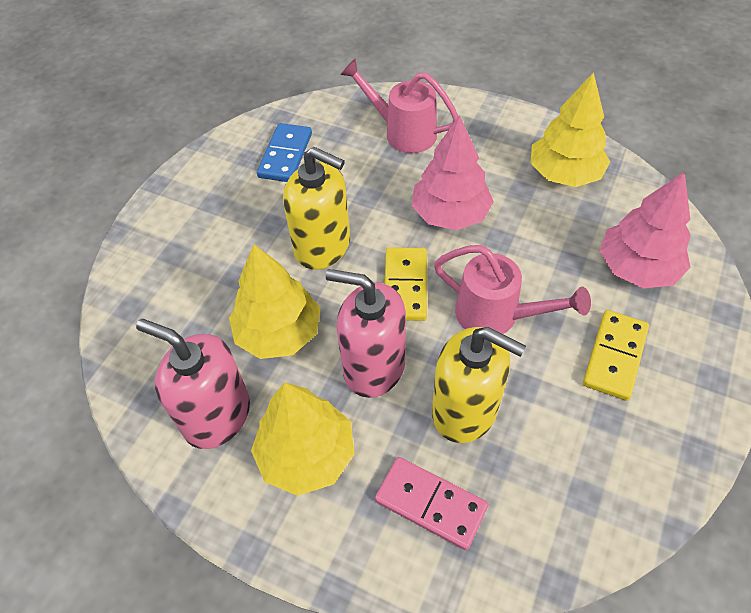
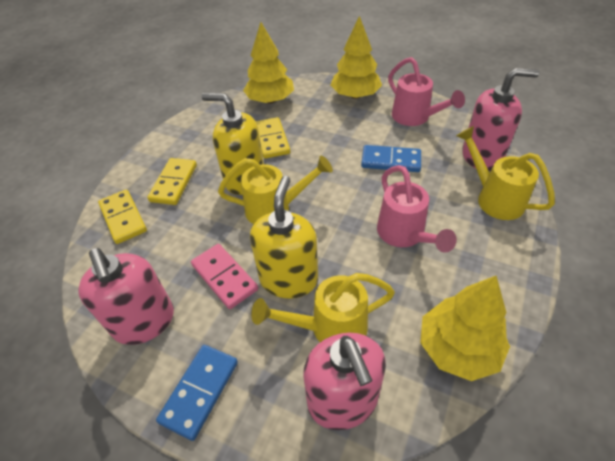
blue domino: [257,123,312,182] = 1 -> [156,345,238,441] [361,145,421,172] = 2
pink soap dispenser: [136,319,250,449] [326,269,406,398] = 2 -> [78,248,174,345] [303,333,386,430] [462,68,540,171] = 3
pink tree: [412,115,494,230] [599,171,691,288] = 2 -> none = 0
yellow domino: [385,247,427,321] [583,310,649,401] = 2 -> [98,190,147,244] [147,158,197,205] [256,117,290,159] = 3
yellow watering can: none = 0 -> [218,156,333,224] [251,273,395,342] [456,126,555,220] = 3

